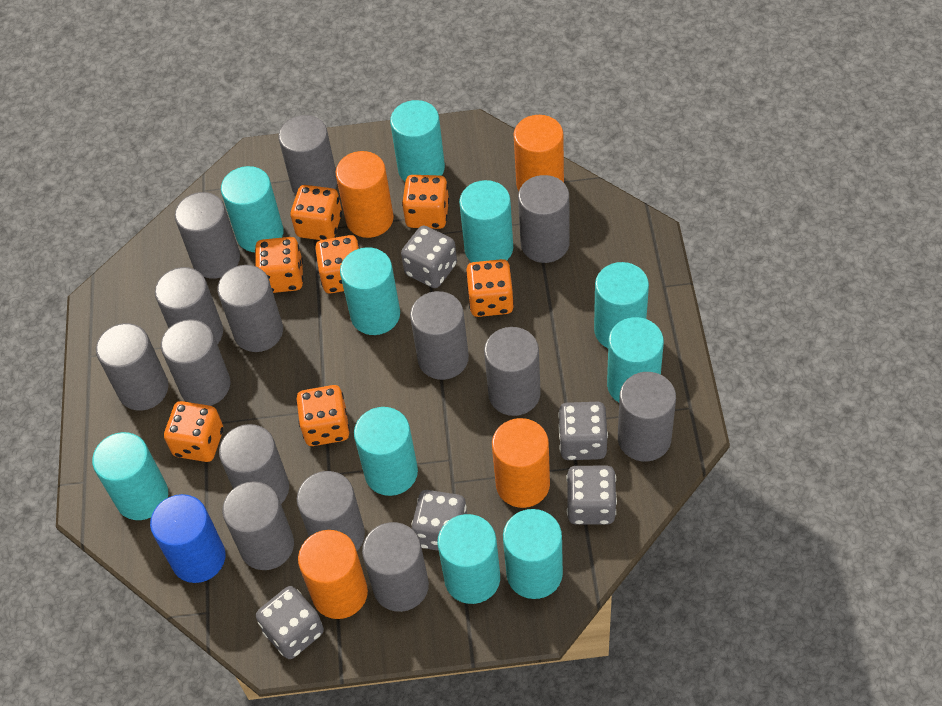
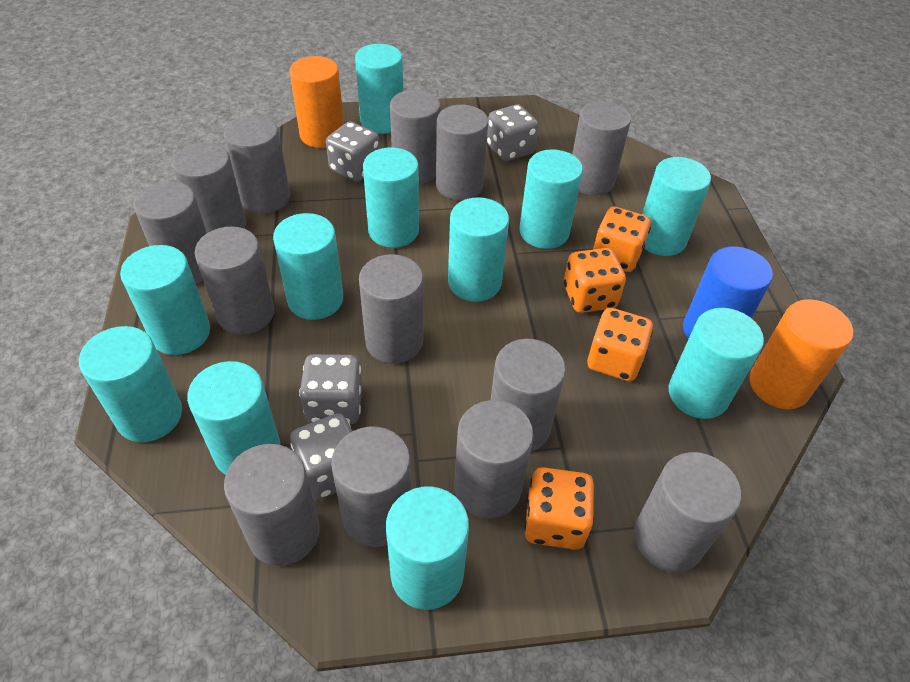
grey cylinder: [96,323,168,411] [155,267,223,344] [161,319,230,406] [175,192,240,279] [217,265,283,352] [219,424,289,504] [222,481,294,570] [278,115,337,195] [297,471,365,551] [362,522,429,612] [410,291,469,380] [484,327,541,416] [518,175,570,263] [618,372,676,462] = 14 -> [134,181,207,283] [172,143,246,233] [195,227,274,335] [224,115,290,214] [224,444,320,566] [331,427,411,547] [359,254,423,364] [390,90,441,184] [436,105,488,200] [454,400,534,519] [491,339,566,452] [572,101,631,196] [634,452,741,572] = 13
grey dice: [256,586,324,659] [401,225,457,288] [411,490,467,551] [558,402,608,460] [566,466,617,524] = 5 -> [290,413,352,499] [299,354,362,424] [326,121,380,182] [487,104,538,161] = 4
orange cylinder: [298,530,368,619] [336,151,394,238] [492,418,550,508] [514,115,564,191] = 4 -> [290,56,344,148] [749,299,853,409] = 2
orange dice: [164,401,223,462] [255,237,303,293] [290,185,342,240] [296,385,350,446] [315,235,360,294] [402,175,449,229] [466,259,514,317] = 7 -> [524,467,594,550] [564,248,626,313] [587,308,653,381] [593,206,651,272] = 4
turquoise cylinder: [92,432,168,520] [221,166,284,252] [340,247,400,335] [354,407,418,496] [390,100,445,181] [437,514,500,604] [459,180,513,262] [503,509,563,599] [594,262,649,348] [607,317,664,402] = 10 -> [79,326,182,442] [120,245,210,355] [187,361,280,475] [273,213,343,320] [355,44,403,134] [363,147,419,248] [386,486,469,610] [448,197,509,302] [519,149,583,249] [642,157,711,256] [668,308,764,419] = 11

